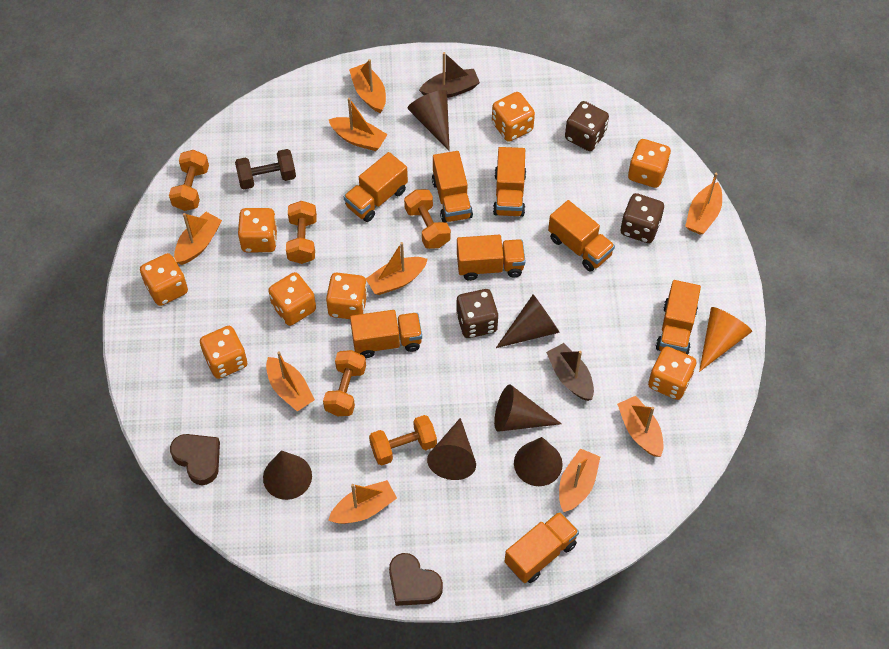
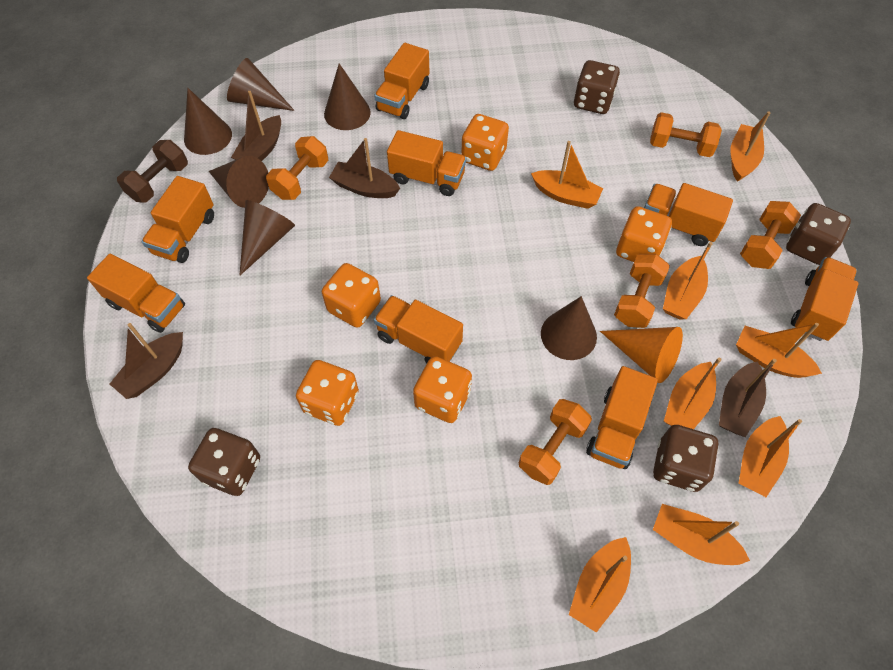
brown boat: [419,52,480,98] [546,343,594,401] = 2 -> [110,323,183,399] [231,91,281,161] [329,138,400,198] [719,359,777,437] = 4
brown dice: [456,289,499,338] [565,101,609,151] [621,193,664,243] = 3 -> [188,428,260,496] [574,60,620,114] [653,425,718,492] [786,203,851,265] = 4
brown heart: [170,434,220,485] [389,553,443,606] = 2 -> none = 0
orange boat: [174,212,222,265] [266,351,315,412] [328,480,397,524] [329,98,388,151] [349,59,386,113] [366,242,428,295] [559,448,600,512] [617,396,663,457] [685,173,722,235] = 9 -> [531,141,603,209] [569,537,631,633] [653,504,750,565] [663,242,713,319] [664,358,721,429] [730,111,770,182] [736,323,822,378] [739,416,802,497] = 8
orange dice: [140,253,188,306] [200,326,247,379] [238,208,278,252] [268,272,316,326] [326,273,368,319] [492,92,535,142] [628,139,671,188] [648,346,696,400] = 8 -> [296,360,359,426] [322,263,381,328] [413,356,472,423] [461,114,509,171] [616,206,672,262] = 5

